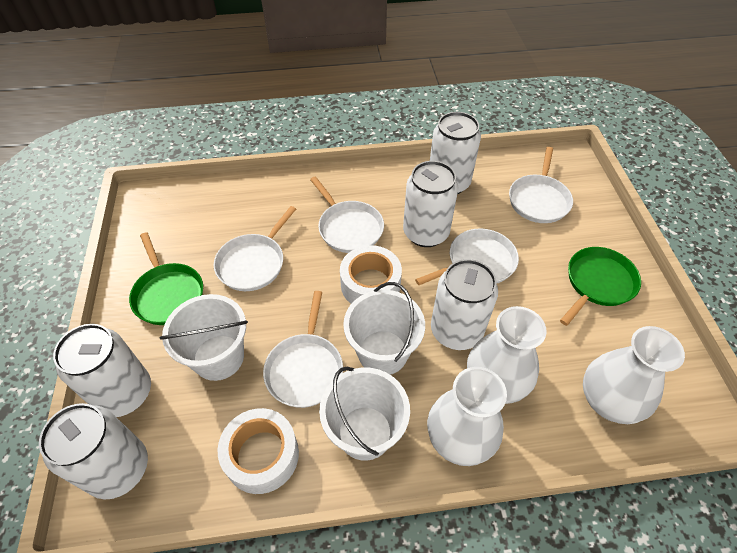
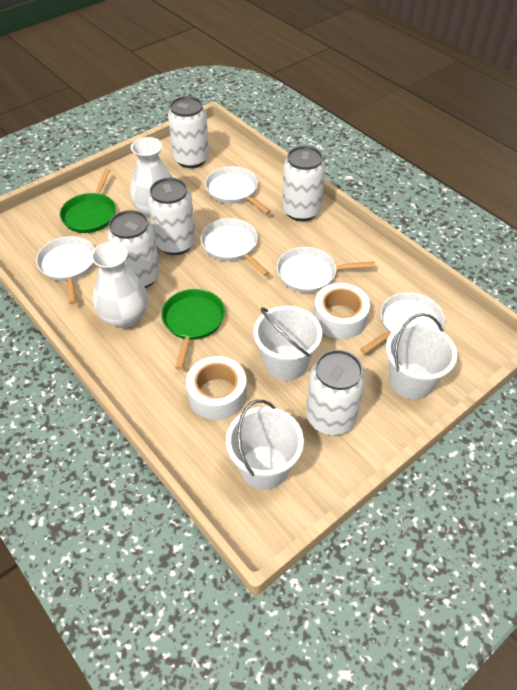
white vase: [427,367,507,466] [467,306,547,404] [583,326,685,424] = 3 -> [91,242,148,328] [130,137,173,218] = 2

